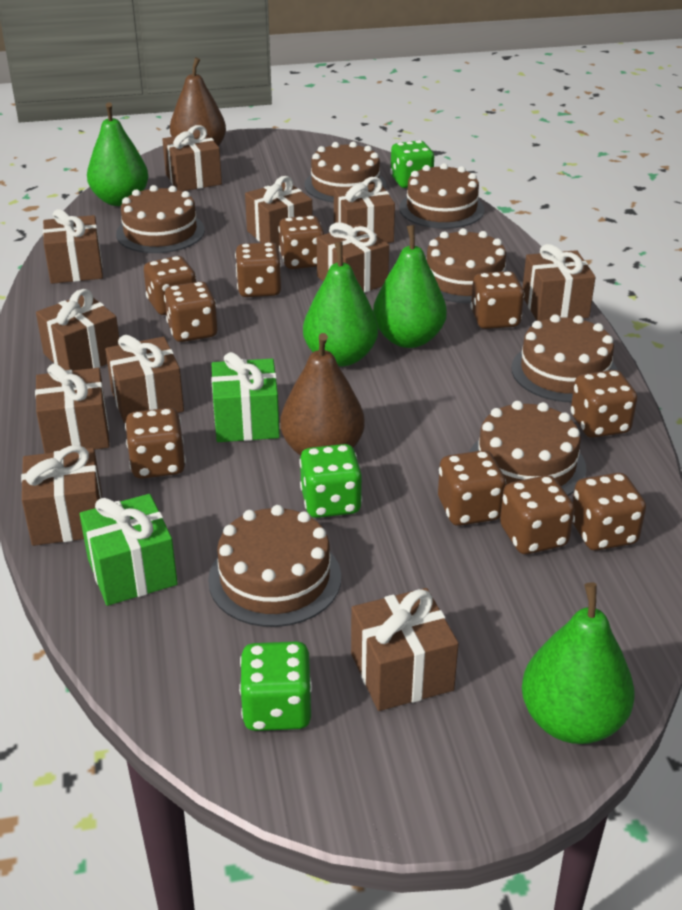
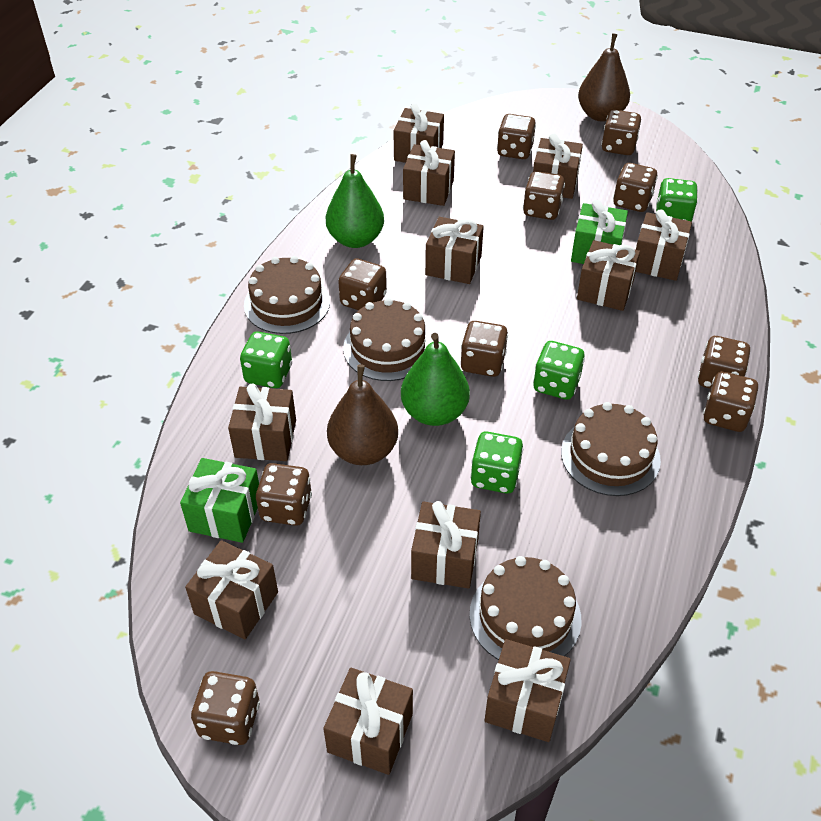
brown cake: [116,185,205,253] [208,505,341,627] [305,142,386,203] [399,163,484,229] [426,228,507,303] [469,401,587,496] [511,314,618,402] = 7 -> [244,256,330,334] [343,298,432,381] [470,556,582,660] [561,402,661,496] = 4
green dice: [239,641,312,731] [299,444,362,518] [390,140,435,188] = 3 -> [240,332,292,388] [470,432,524,493] [533,341,585,400] [656,178,698,222] = 4
green pear: [87,102,148,206] [303,241,378,367] [373,225,447,348] [522,582,635,744] = 4 -> [326,154,384,248] [401,333,470,426] = 2

